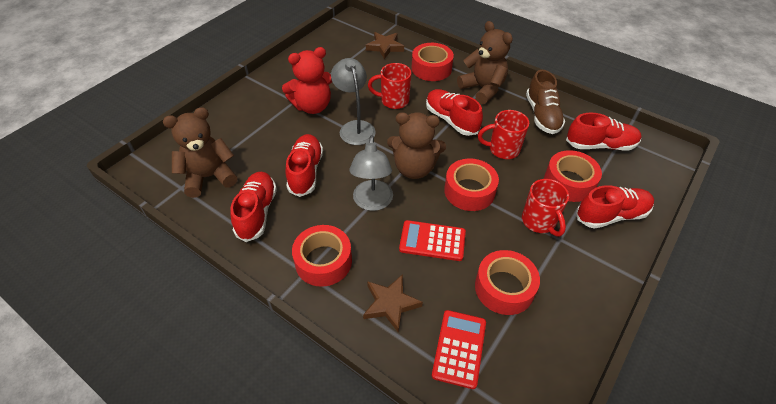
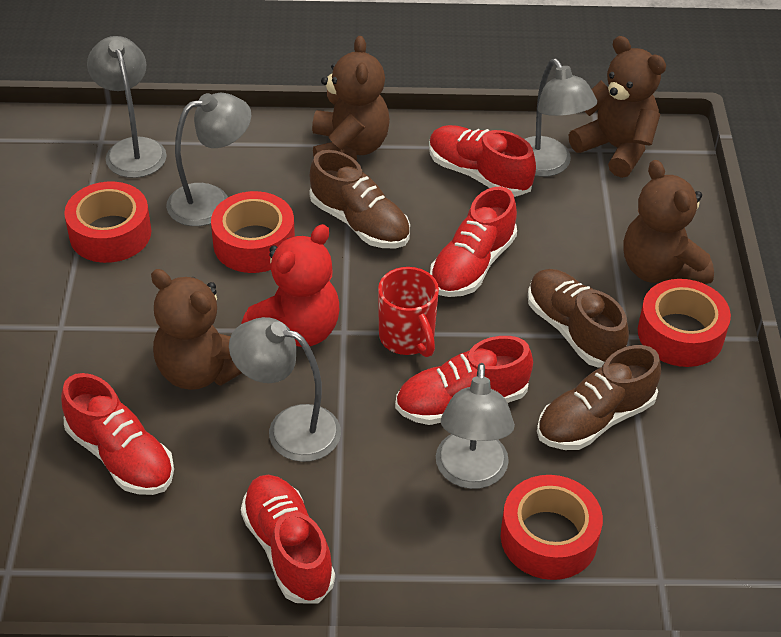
brown shoe: [526,70,565,134] = 1 -> [309,150,410,248] [528,269,629,368] [537,345,661,450] = 3
brown star: [363,274,423,333] [366,32,404,59] = 2 -> none = 0
brown teddy bear: [163,107,237,198] [387,112,446,179] [457,21,513,104] = 3 -> [151,269,242,390] [312,36,390,161] [569,36,666,178] [623,160,714,284] = 4
grey lamp: [331,58,376,145] [349,135,393,211] = 2 -> [87,36,167,178] [166,93,251,226] [229,317,341,462] [436,363,515,489] [525,59,597,177] = 5
red calculator: [399,220,466,261] [432,310,486,389] = 2 -> none = 0
red mug: [368,63,411,109] [478,110,529,159] [522,179,569,236] = 3 -> [378,267,439,357] = 1
red tape: [292,225,352,287] [412,43,454,81] [444,158,499,211] [475,250,540,315] [544,150,602,202] = 5 -> [64,182,152,263] [211,191,295,273] [501,475,603,580] [638,279,731,367] = 4

